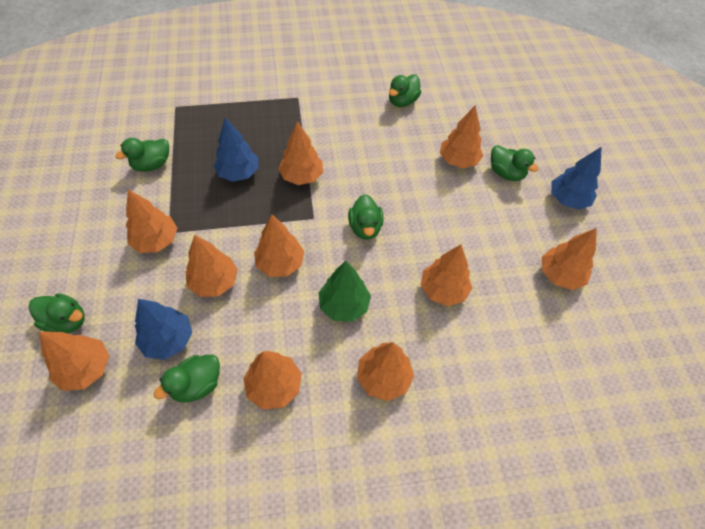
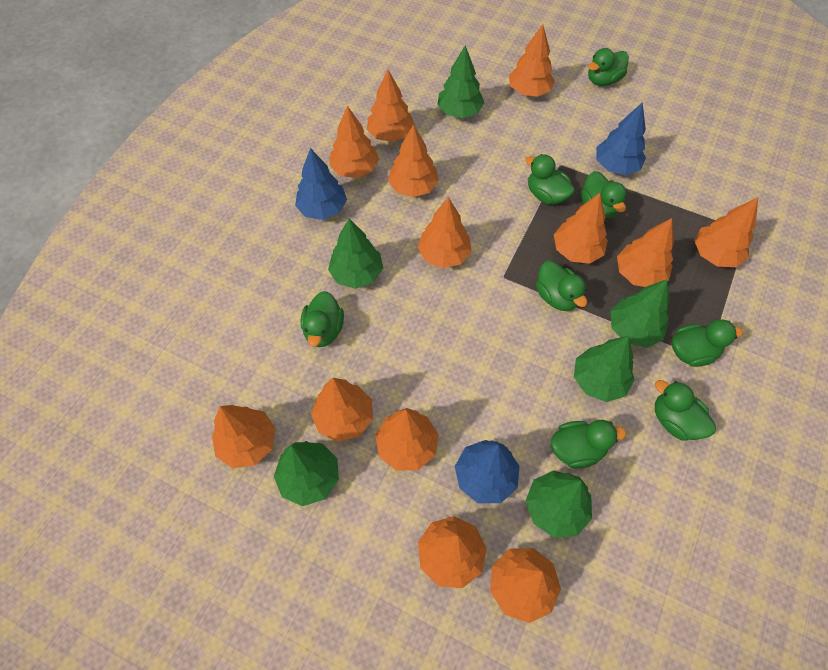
green duck: [28,293,85,333] [115,138,169,172] [154,355,220,403] [348,194,383,240] [389,74,421,107] [491,145,539,181] = 6 -> [301,291,344,347] [525,154,575,205] [536,261,587,311] [551,420,626,469] [581,171,627,219] [588,48,629,86] [655,380,716,440] [671,319,743,367] = 8
green tree: [319,261,371,322] = 1 -> [274,441,339,506] [328,218,383,289] [437,45,484,118] [526,471,592,538] [574,336,635,402] [610,279,670,348] = 6
orange tree: [39,331,109,391] [126,189,178,253] [186,235,238,297] [243,351,302,410] [254,215,304,277] [278,121,323,185] [357,342,414,401] [421,244,472,306] [440,105,483,168] [542,228,597,290] = 10 -> [212,405,276,468] [311,378,373,442] [329,106,379,178] [367,70,415,142] [375,408,439,470] [388,125,439,197] [418,197,472,268] [418,516,487,588] [490,548,561,623] [509,24,555,97] [554,193,608,264] [617,218,674,287] [694,197,758,267] = 13

